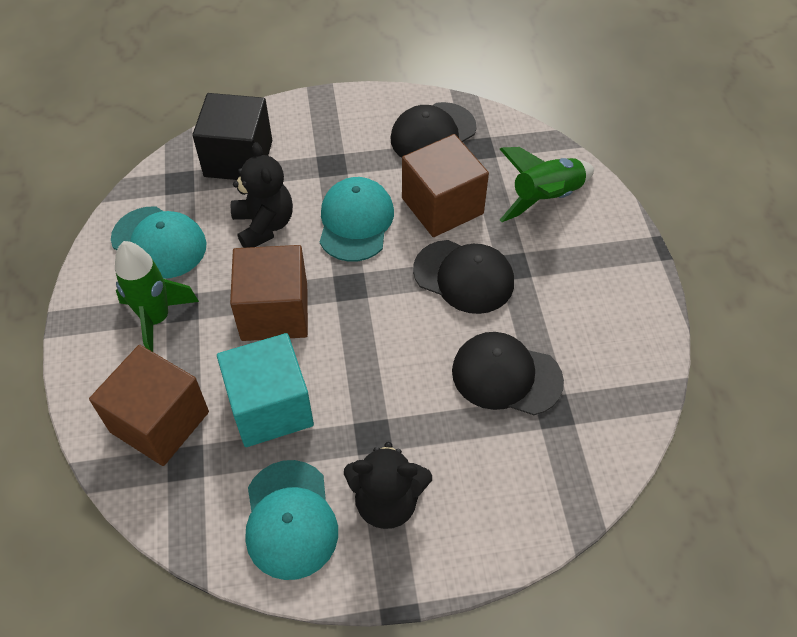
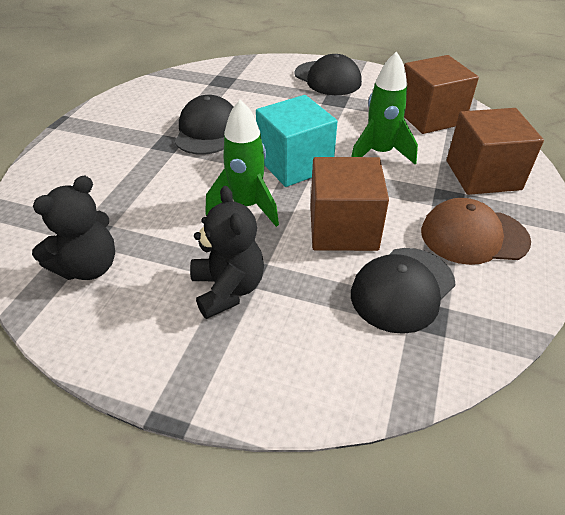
black cube: [192,93,272,180] = 1 -> none = 0
brown cap: none = 0 -> [421,198,531,265] = 1
turquoise cap: [111,207,207,279] [245,460,338,580] [320,177,394,262] = 3 -> none = 0

